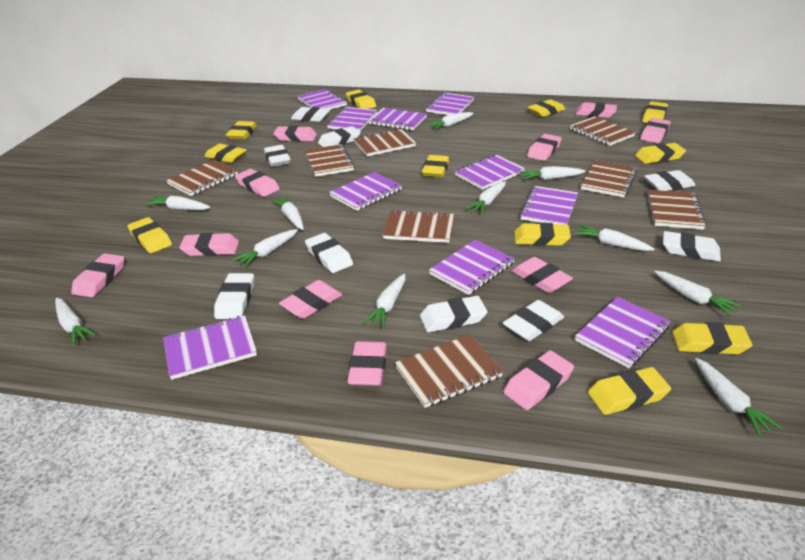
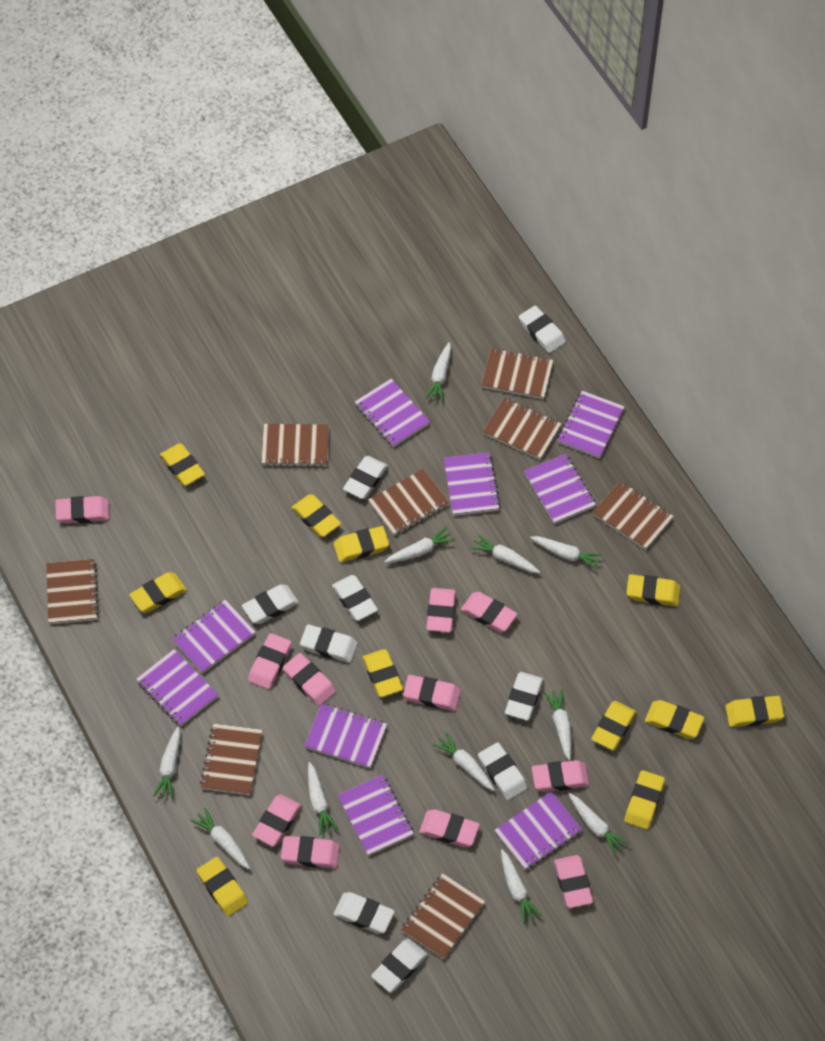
purple notebook: [163,316,257,380] [298,89,347,110] [327,107,377,131] [329,172,402,211] [368,108,427,130] [426,92,474,115] [429,240,515,295] [455,155,525,190] [520,186,578,225] [575,297,671,368] = 10 -> [136,649,218,726] [172,600,255,674] [305,704,387,768] [337,775,414,856] [355,379,430,447] [444,453,501,516] [494,792,582,870] [524,454,596,524] [557,391,625,458] = 9

